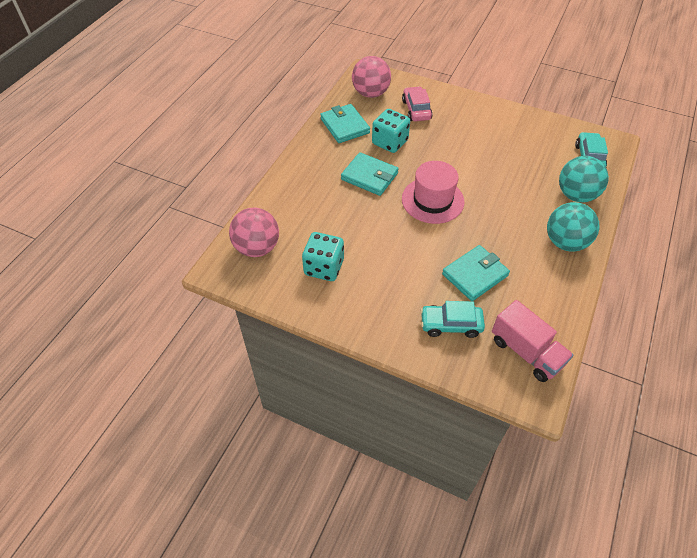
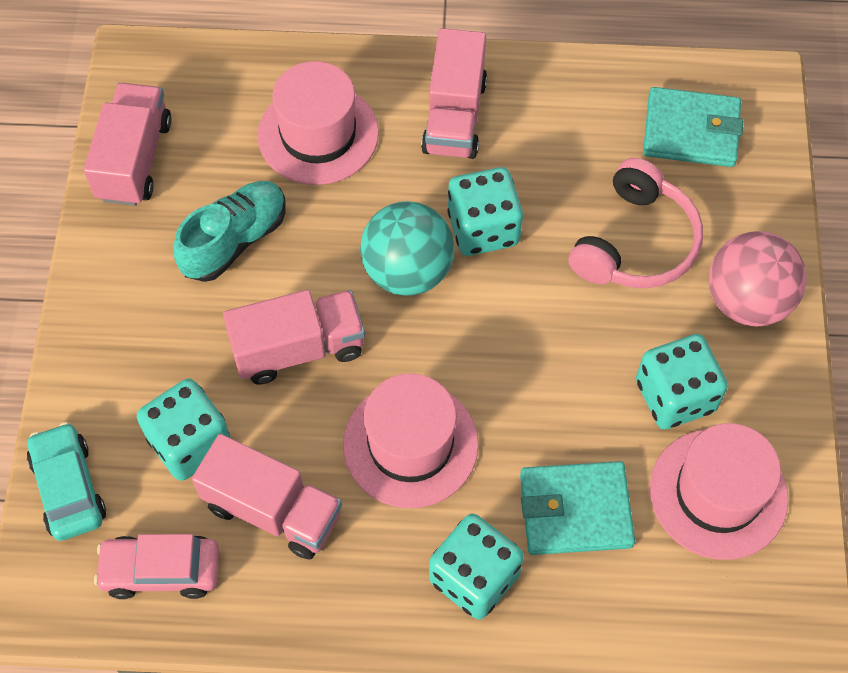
pink ball: [229,208,279,257] [352,56,391,98] = 2 -> [709,231,807,326] = 1
pink hat: [402,161,465,224] = 1 -> [258,61,379,185] [343,373,479,508] [650,423,788,560] = 3
pink headphones: none = 0 -> [569,158,703,288] = 1
pink truck: [492,300,573,382] = 1 -> [84,83,172,206] [192,434,342,559] [223,290,365,384] [421,28,487,159] = 4
turquoise ball: [547,202,599,252] [559,156,609,202] = 2 -> [360,201,455,296] = 1
turquoise car: [420,301,485,338] [575,132,608,167] = 2 -> [27,422,106,541] = 1
turquoise dice: [302,232,344,281] [372,109,410,153] = 2 -> [137,379,231,481] [429,513,524,620] [447,167,523,256] [636,334,728,430] = 4
turquoise shoe: none = 0 -> [173,181,286,282] = 1
turquoise wallet: [320,104,370,143] [341,152,399,196] [442,245,510,301] = 3 -> [520,461,635,555] [643,87,743,167] = 2

